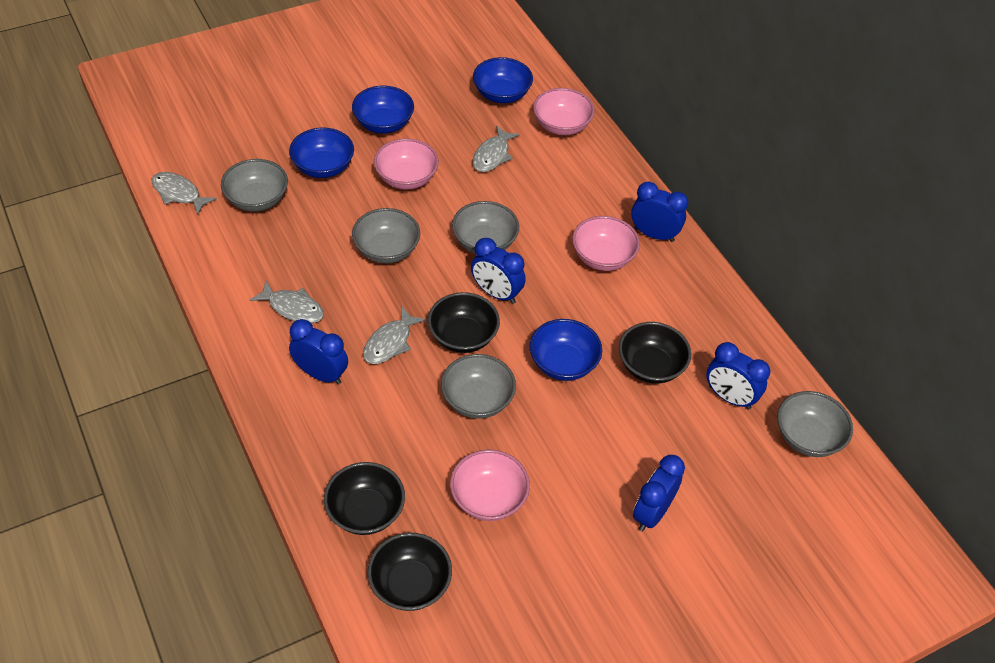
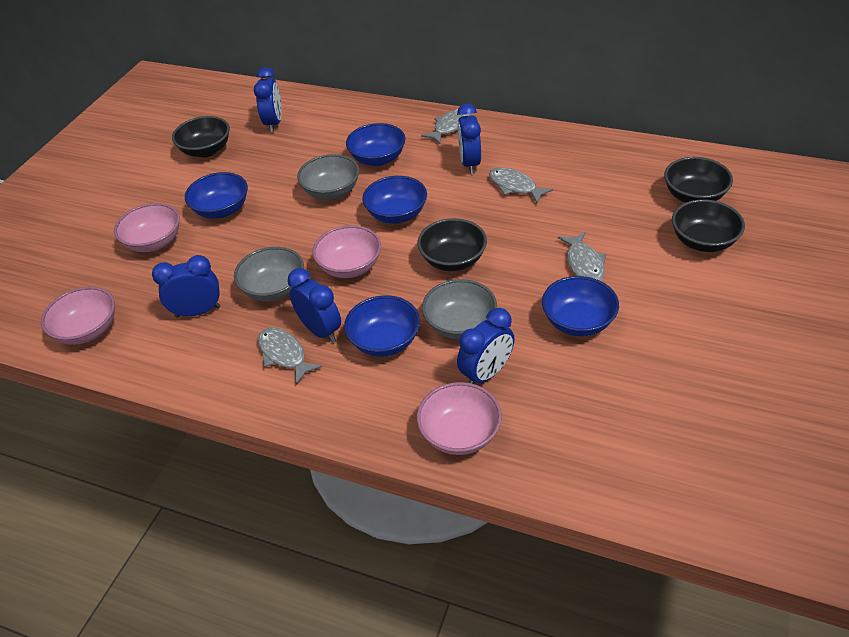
blue bowl: [289,127,354,178] [352,86,414,133] [473,57,533,103] [530,319,602,381] = 4 -> [185,172,248,219] [344,295,420,357] [346,123,406,166] [362,176,427,224] [542,276,619,337] = 5
grey bowl: [221,159,288,212] [352,208,420,264] [441,354,516,419] [452,201,519,254] [777,391,853,457] = 5 -> [234,247,304,301] [297,154,359,200] [422,279,497,339] = 3

